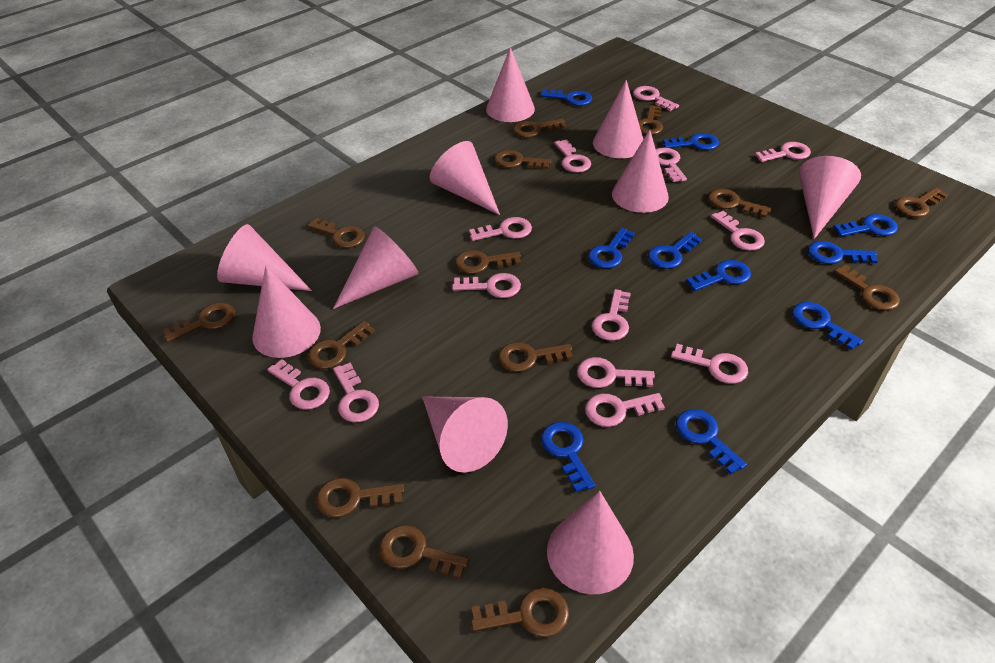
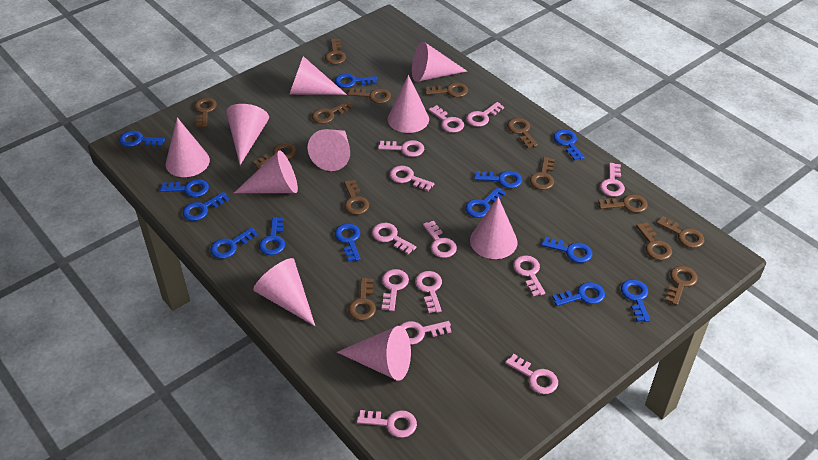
blue key: [541,89,592,106] [541,422,595,492] [588,228,635,268] [648,232,702,269] [663,133,719,150] [676,409,747,474] [686,260,751,291] [792,302,863,350] [808,241,878,264] [833,214,898,237] = 10 -> [119,131,165,147] [160,179,209,197] [182,192,229,221] [210,227,258,259] [259,217,285,255] [334,223,361,262] [335,73,377,88] [465,187,506,218] [474,171,522,188] [541,237,592,263] [552,282,605,306] [553,129,585,161] [621,279,650,322] = 13

